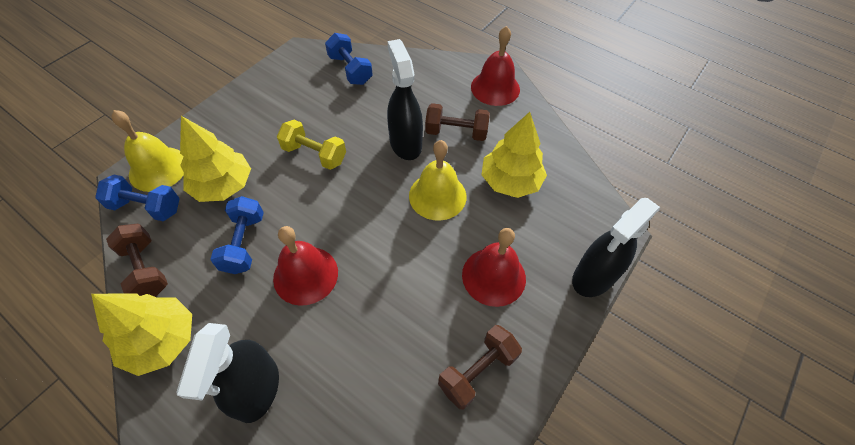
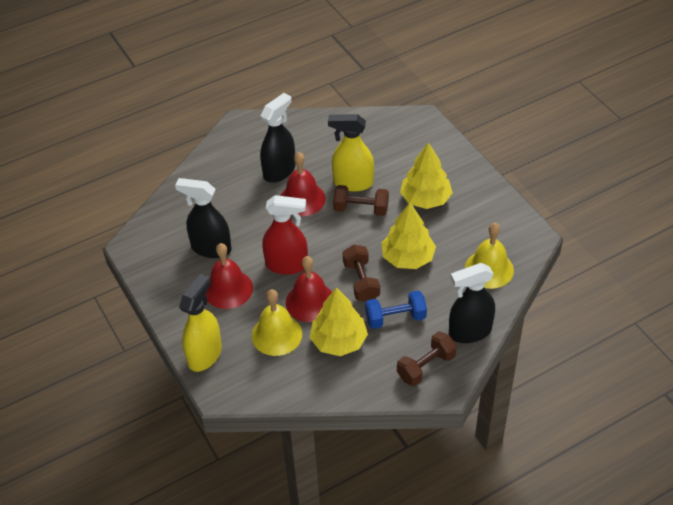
blue dumbbell: [95,175,180,221] [210,196,264,274] [325,33,373,85] = 3 -> [365,290,427,329] = 1
red spray bottle: none = 0 -> [262,195,308,275] = 1
yellow dumbbell: [277,120,346,170] = 1 -> none = 0
yellow spray bottle: none = 0 -> [179,274,222,372] [328,114,374,192] = 2

